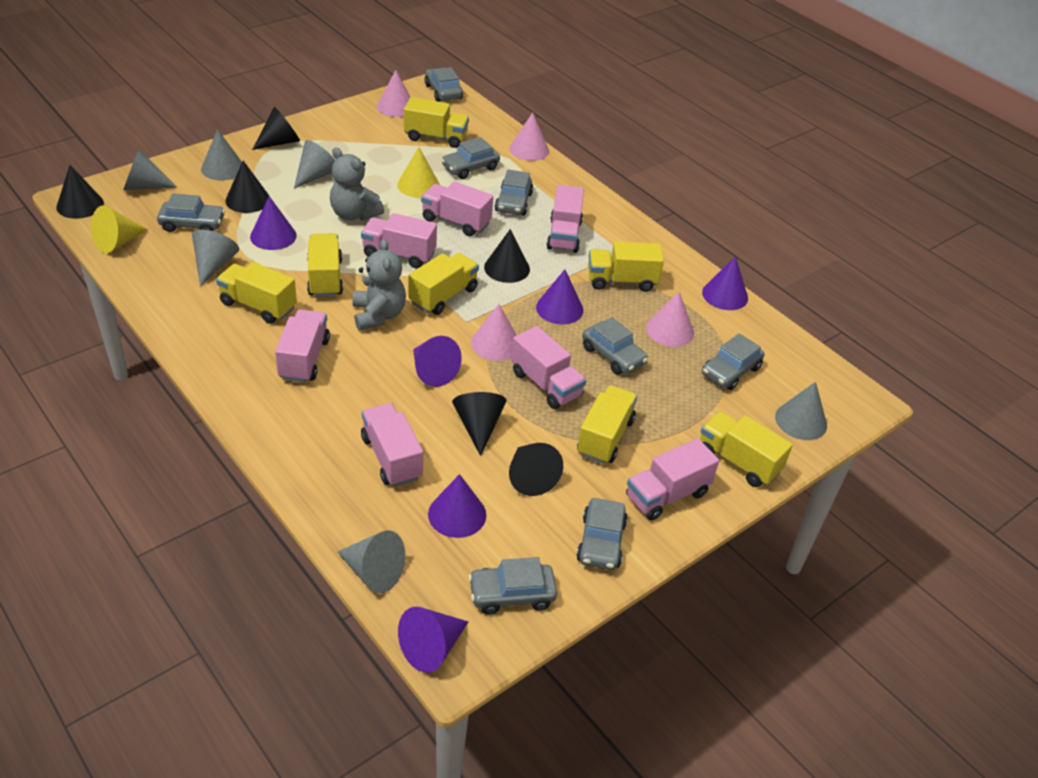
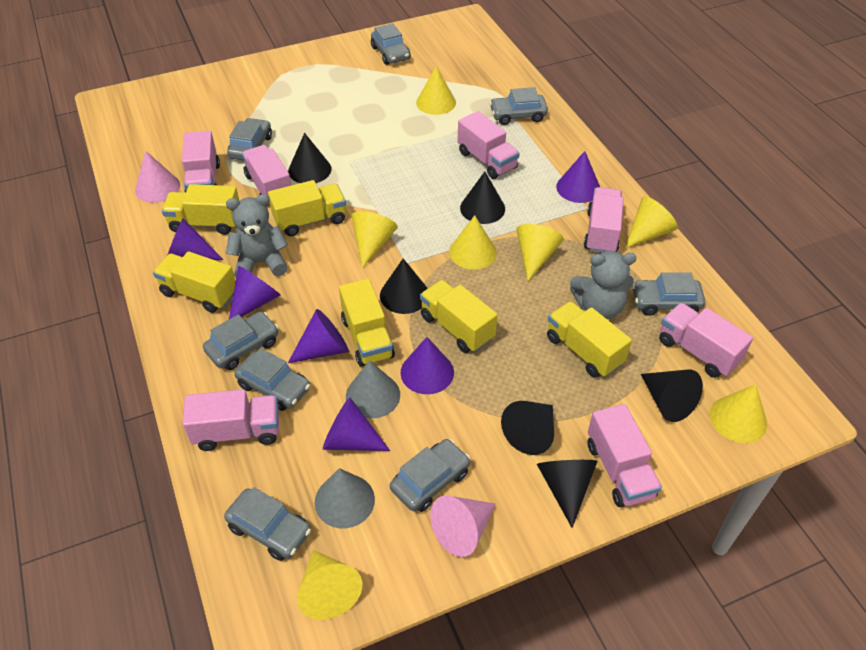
grey cone: [123,149,177,190] [192,230,239,286] [201,129,242,181] [294,140,335,189] [337,530,406,593] [775,382,827,440] = 6 -> [315,468,375,528] [346,360,400,419] = 2
pink cone: [377,70,410,117] [471,304,517,361] [509,113,549,161] [646,292,694,347] = 4 -> [135,151,180,203] [430,495,496,557] = 2
yellow cone: [91,205,148,253] [397,147,440,198] = 2 -> [297,550,362,620] [351,211,398,268] [416,66,456,115] [449,215,497,270] [517,224,564,281] [625,196,678,248] [710,384,767,443] = 7
yellow truck: [216,262,297,324] [307,233,343,297] [404,97,469,148] [409,253,479,315] [577,385,637,464] [588,241,664,292] [700,411,793,487] = 7 -> [153,251,236,313] [162,184,239,235] [268,180,346,236] [339,279,395,367] [420,280,498,353] [547,301,632,378] = 6

